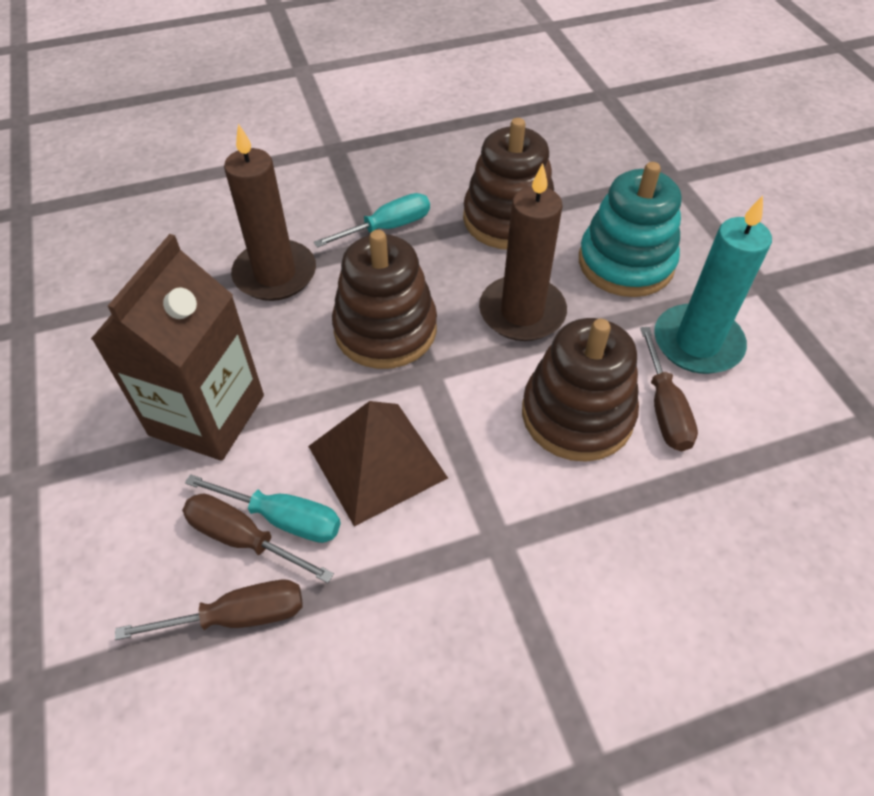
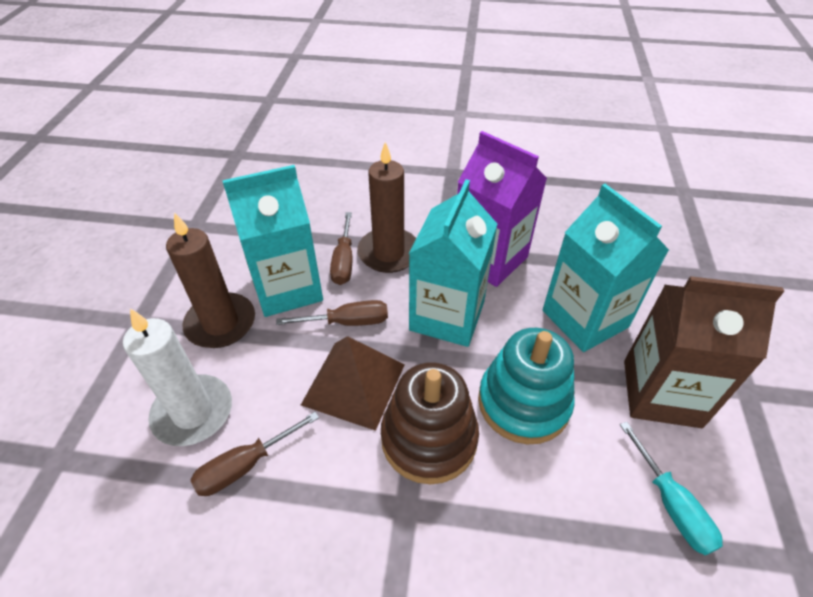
brown stacking toy: [332,230,437,369] [463,118,554,250] [522,318,639,462] = 3 -> [381,362,479,484] = 1
purple carton: none = 0 -> [457,131,547,287] = 1
turquoise candle: [654,196,772,374] = 1 -> none = 0
turquoise carton: none = 0 -> [222,165,323,317] [409,179,497,347] [543,184,669,352] = 3
turquoise screwdriver: [185,474,341,543] [314,193,430,248] = 2 -> [620,422,723,555] = 1
white candle: none = 0 -> [123,308,232,446] = 1

